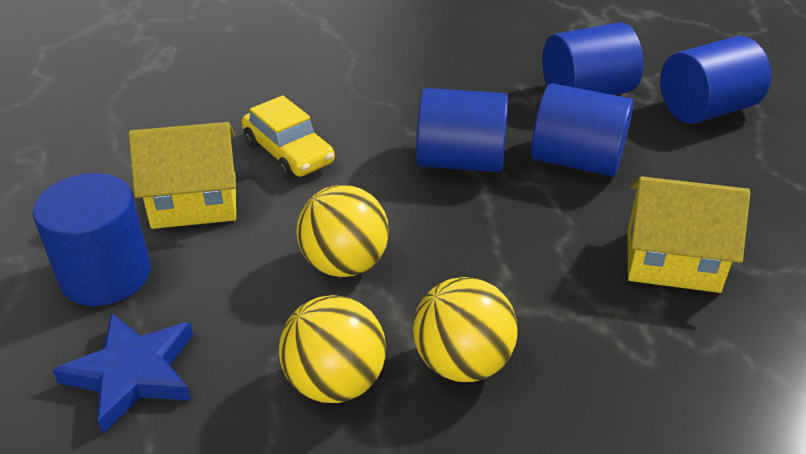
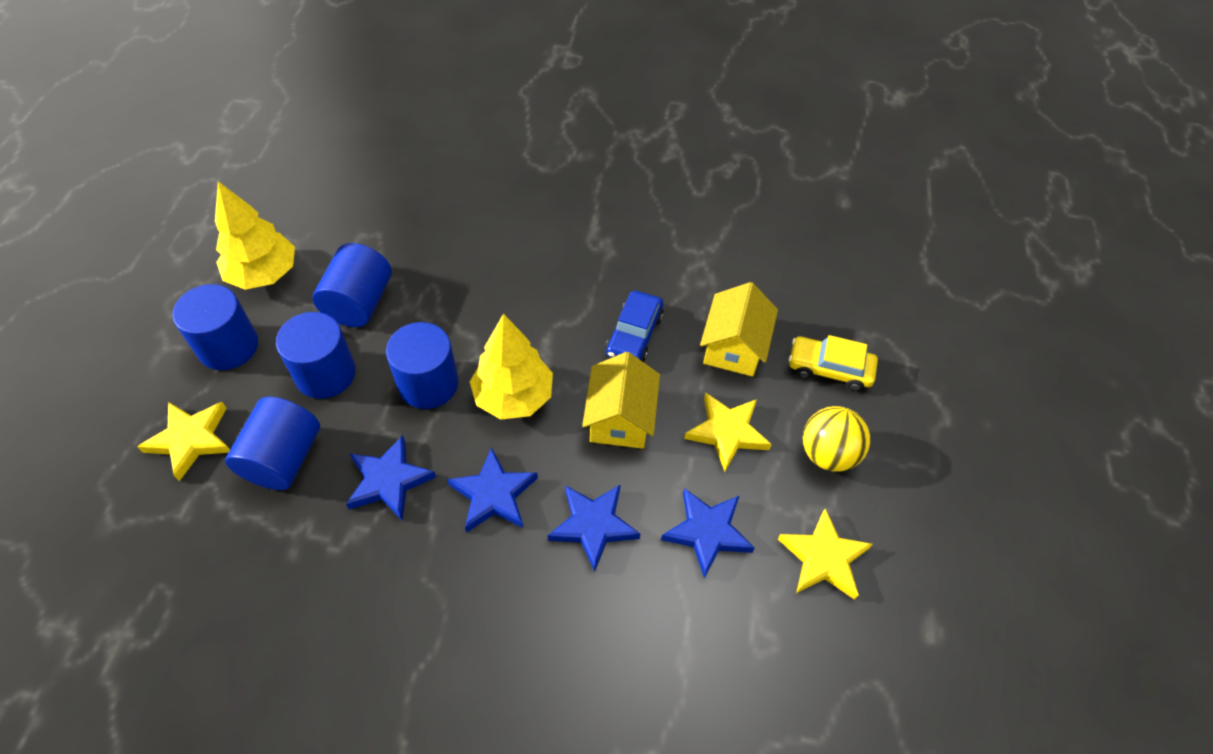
blue car: none = 0 -> [606,291,664,362] = 1
blue star: [52,313,193,434] = 1 -> [346,435,436,521] [447,447,538,533] [547,484,640,572] [661,488,755,578] = 4
yellow ball: [279,295,386,403] [296,185,389,277] [413,277,518,382] = 3 -> [803,406,870,472] = 1
yellow star: none = 0 -> [137,402,230,481] [684,392,772,472] [778,509,873,600] = 3
yellow tree: none = 0 -> [215,181,295,290] [470,314,553,420] = 2

